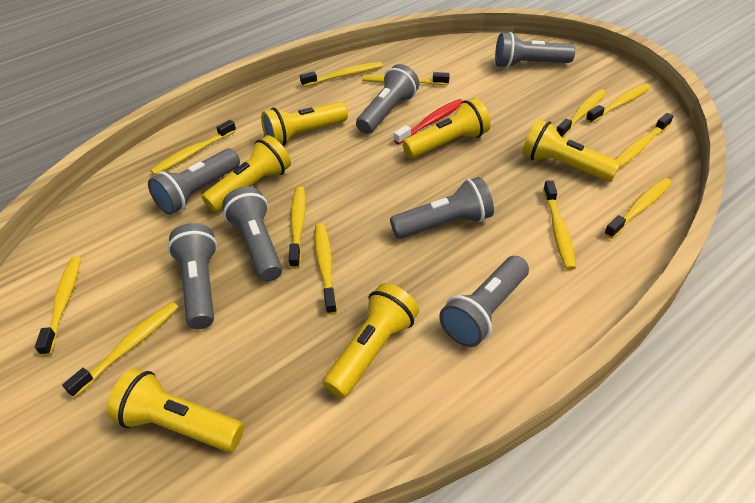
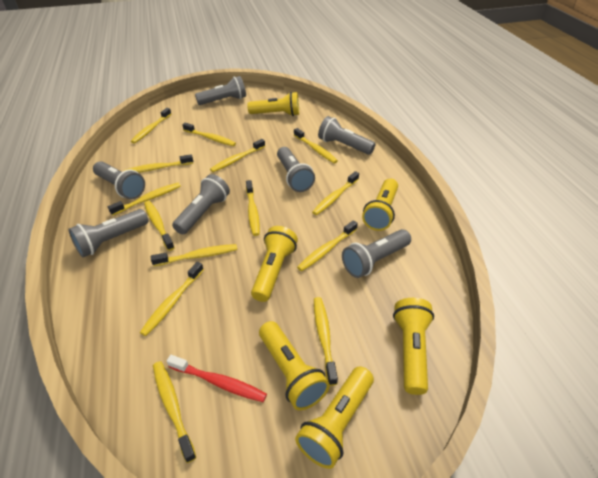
yellow toothbrush: [35,256,81,356] [62,302,179,398] [150,120,236,175] [289,187,306,269] [300,62,383,87] [315,223,337,315] [362,72,450,85] [543,180,576,270] [557,89,606,138] [586,83,651,124] [604,178,672,239] [615,113,673,168] = 12 -> [108,183,181,216] [124,154,193,173] [131,108,171,143] [140,262,204,336] [144,201,175,251] [151,244,237,266] [153,361,196,463] [182,123,236,146] [210,139,265,172] [246,180,260,236] [294,128,338,164] [297,220,358,271] [312,171,359,215] [314,297,338,386] = 14

